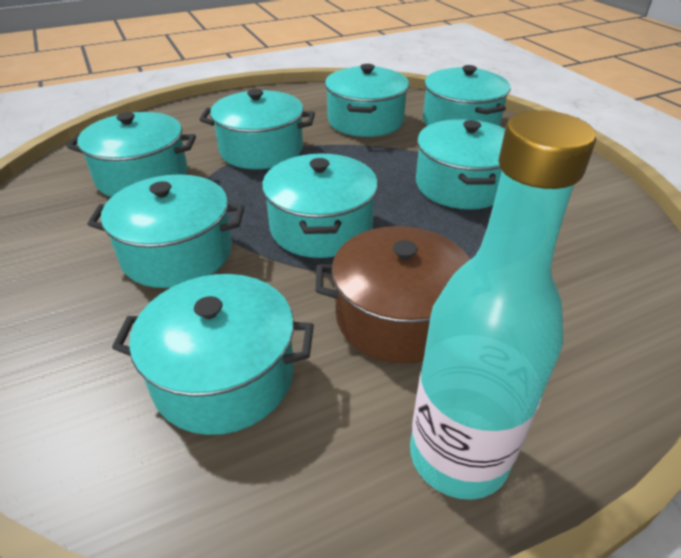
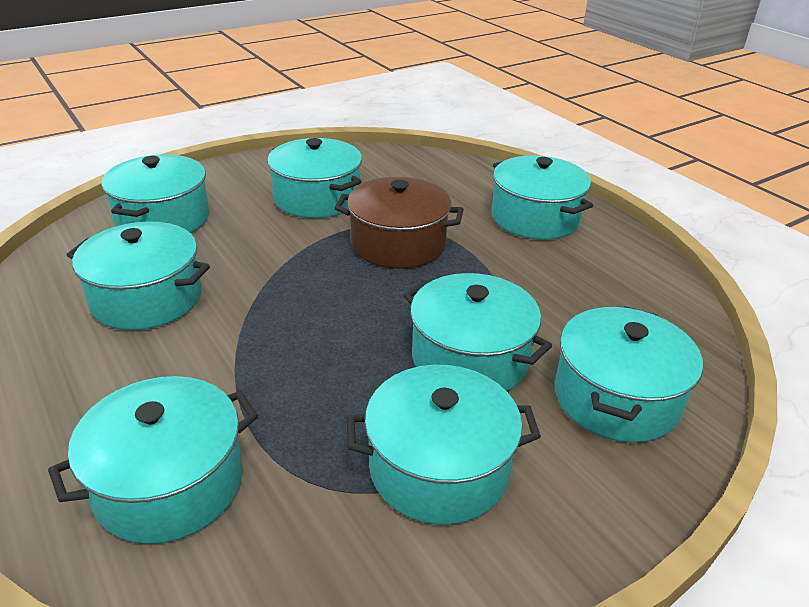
turquoise bottle: [410,110,596,500] = 1 -> none = 0

